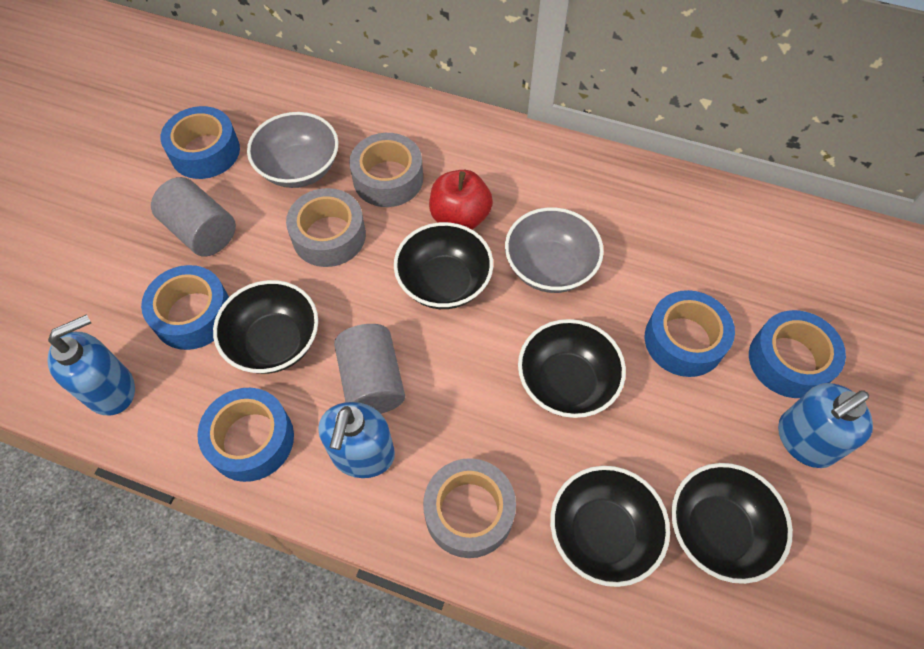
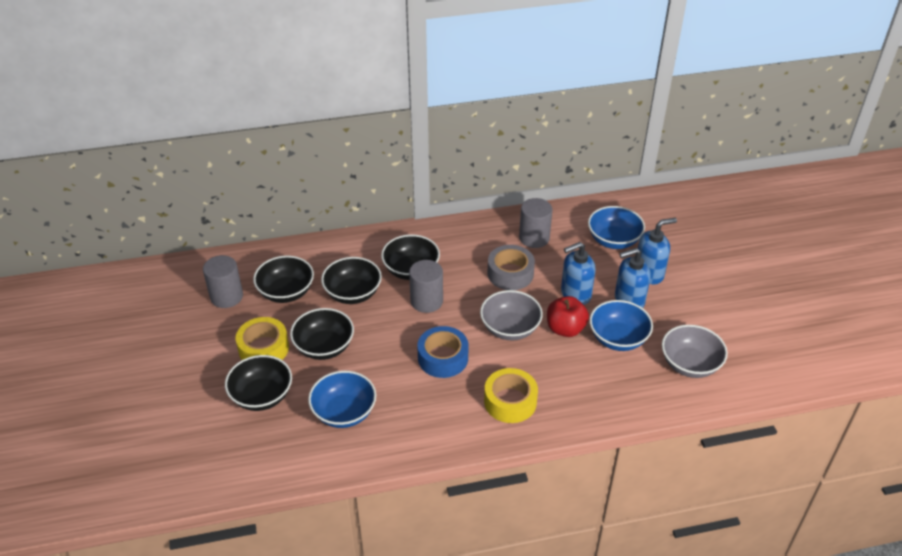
blue bowl: none = 0 -> [308,371,376,428] [588,206,645,249] [589,300,653,351] = 3
blue tape: [141,265,229,350] [161,106,240,179] [197,388,294,482] [645,290,735,377] [749,310,846,398] = 5 -> [417,326,469,378] = 1
grey cylinder: [151,177,236,257] [334,324,405,414] = 2 -> [203,255,243,308] [409,260,443,313] [519,198,553,248] = 3
grey tape: [286,188,366,267] [349,133,423,207] [423,458,516,558] = 3 -> [487,245,535,290] = 1
yellow tape: none = 0 -> [236,317,289,360] [484,368,538,423] = 2

